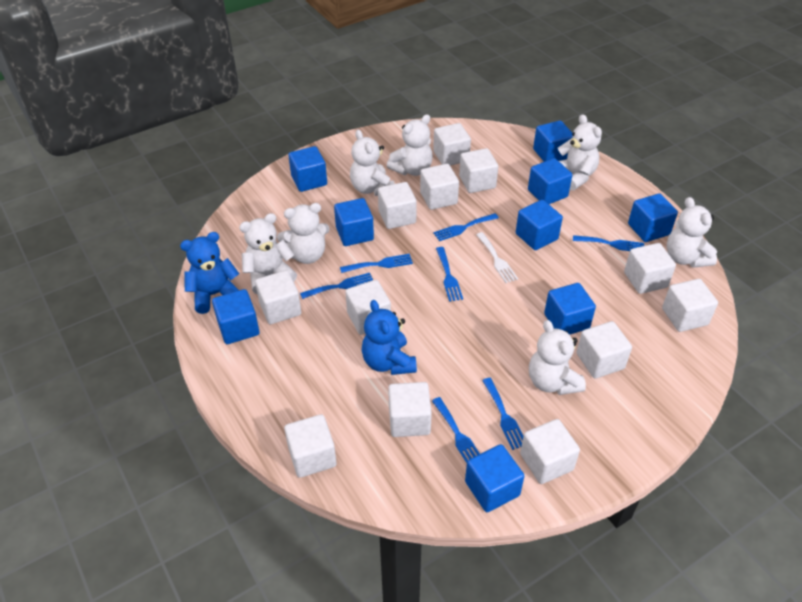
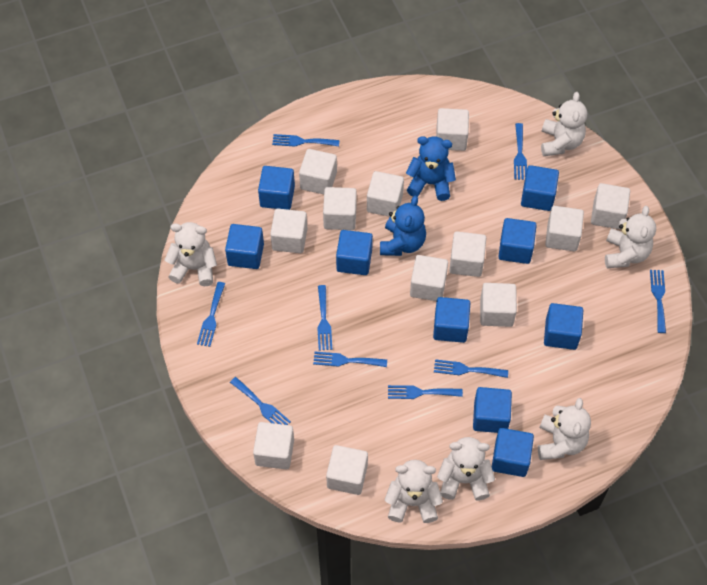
blue fork: [300,273,373,299] [340,254,413,273] [432,397,480,463] [433,213,499,241] [436,247,463,302] [482,378,523,450] [573,235,644,251] = 7 -> [197,282,225,347] [230,377,291,425] [272,134,340,147] [313,352,387,367] [317,285,332,351] [388,385,463,399] [434,359,508,378] [514,123,527,180] [650,270,666,333] = 9
white fork: [476,232,518,283] = 1 -> none = 0
white teddy bear: [239,213,297,294] [277,203,330,264] [350,130,395,196] [387,114,433,176] [529,320,586,395] [558,114,602,191] [666,197,717,268] = 7 -> [165,222,217,286] [385,460,443,523] [437,437,495,501] [538,398,591,460] [541,92,587,156] [605,206,656,268] = 6

